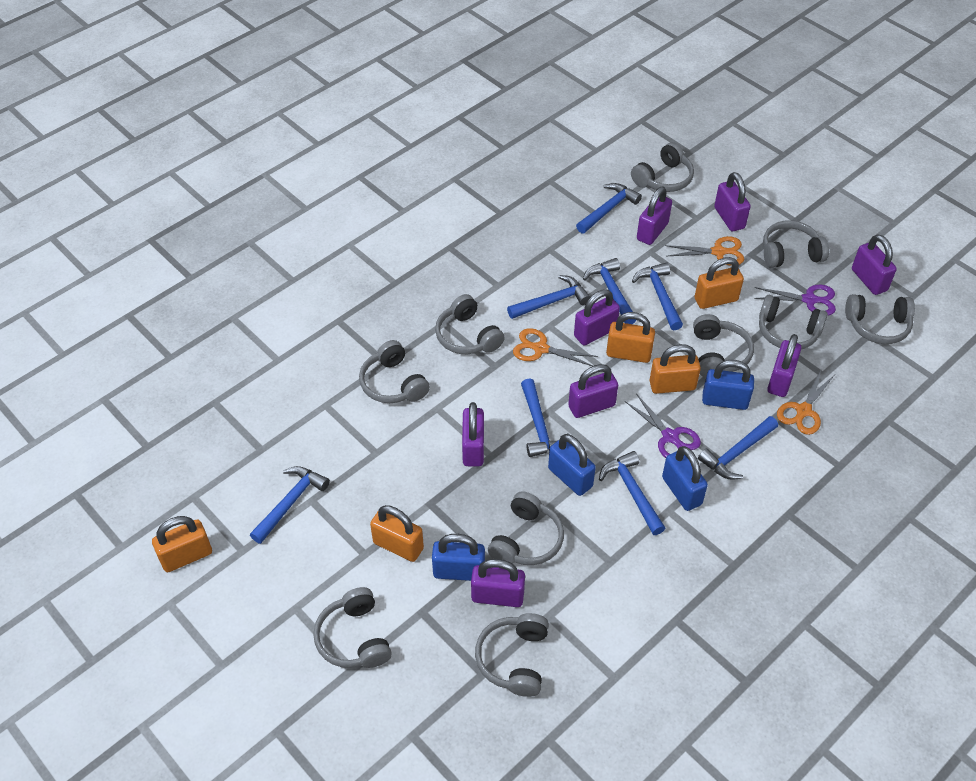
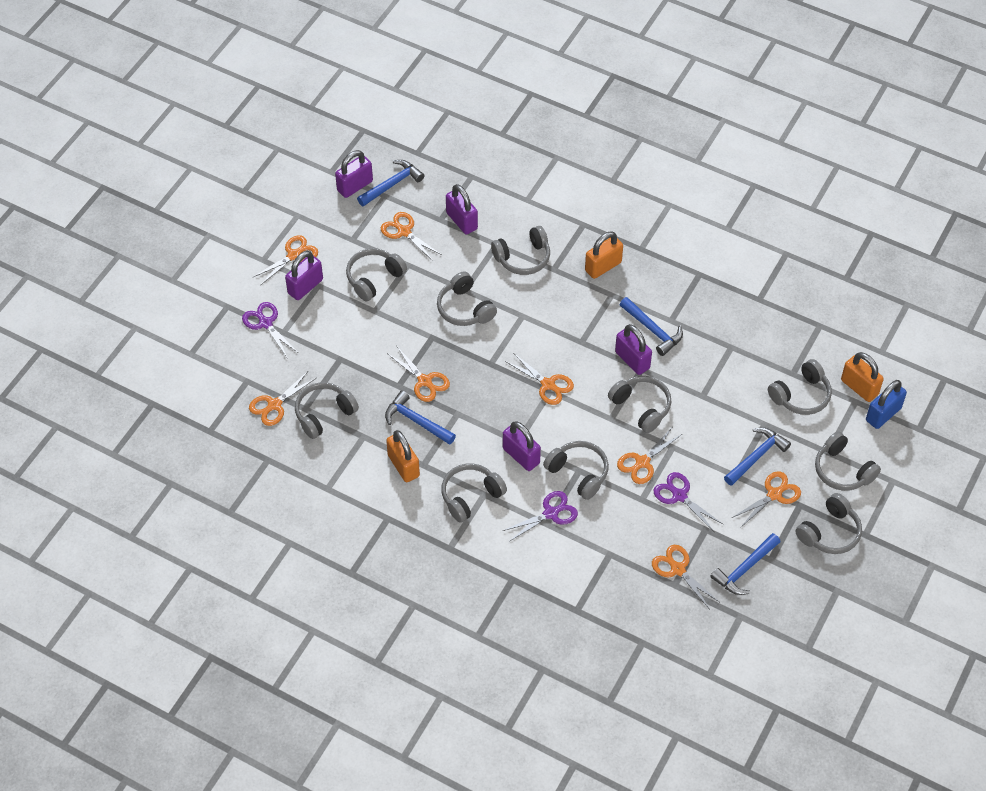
blue hammer: [250,466,330,544] [507,275,590,319] [521,378,570,457] [576,183,642,234] [583,258,636,324] [599,451,665,535] [632,262,683,330] [698,416,778,479] = 8 -> [357,160,424,206] [385,390,456,445] [620,297,683,356] [710,533,781,595] [724,427,791,486] = 5
blue padlock: [432,534,485,581] [548,434,596,496] [662,446,708,511] [702,360,754,410] = 4 -> [866,380,907,429] = 1
orange padlock: [152,516,212,572] [370,505,424,562] [606,312,655,363] [650,344,701,394] [695,257,744,309] = 5 -> [386,430,420,482] [585,232,623,279] [841,352,884,402] = 3
orange scissors: [513,328,598,366] [665,236,744,266] [777,368,834,435] = 3 -> [249,371,316,426] [252,235,318,285] [381,212,442,261] [388,347,450,402] [505,353,574,405] [617,428,682,484] [652,545,719,608] [732,471,801,527] = 8
purple padlock: [462,402,484,466] [471,559,525,607] [568,364,618,418] [574,289,620,345] [637,186,672,245] [714,172,751,231] [767,334,801,397] [852,234,897,295] = 8 -> [285,251,323,300] [335,150,373,198] [446,184,478,234] [503,421,541,471] [615,324,652,375] = 5
purple scissors: [625,393,701,458] [754,285,836,315] = 2 -> [242,302,297,359] [503,491,578,542] [654,472,723,531] = 3

